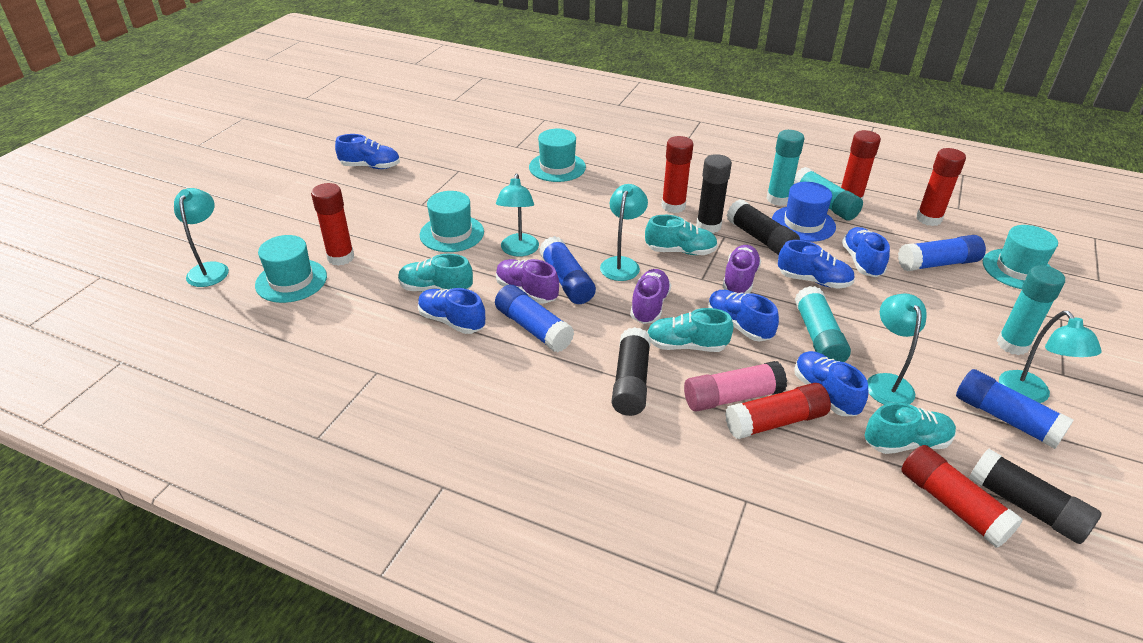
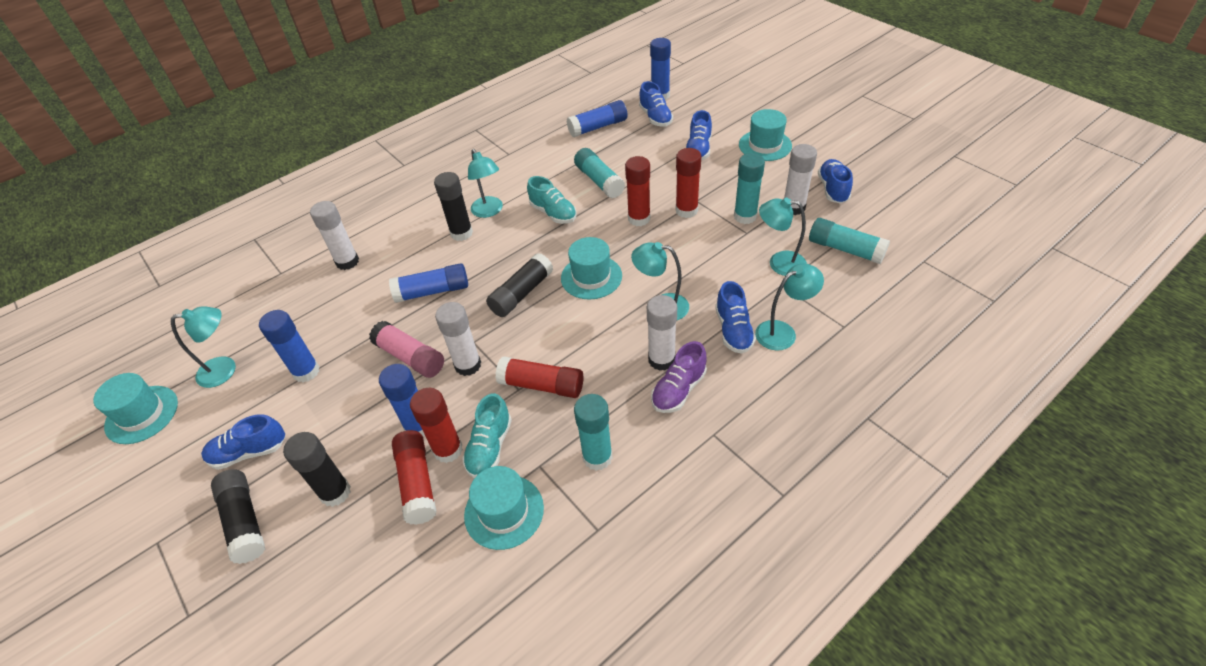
blue glue stick: [495,285,574,353] [539,236,596,304] [898,235,986,271] [956,369,1074,449] = 4 -> [259,310,320,382] [379,364,425,436] [389,263,468,303] [566,100,628,137] [650,38,671,100] = 5
blue hat: [772,182,836,242] = 1 -> none = 0
blue shoe: [335,134,400,169] [418,288,485,334] [708,290,779,342] [778,240,855,289] [794,351,868,416] [842,227,890,277] = 6 -> [201,414,285,470] [639,81,673,127] [686,110,712,160] [715,281,756,354] [818,159,853,203] = 5
purple shoe: [496,259,559,304] [630,269,671,324] [722,245,761,294] = 3 -> [651,341,707,413] = 1
red glue stick: [311,183,354,266] [661,136,693,213] [725,383,831,439] [841,130,881,200] [901,445,1023,548] [916,148,966,226] = 6 -> [392,430,437,525] [410,388,463,463] [495,357,584,398] [625,156,650,226] [676,148,701,218] = 5
turquoise shoe: [398,254,473,291] [645,215,718,255] [647,308,733,352] [865,403,956,454] = 4 -> [462,393,512,478] [527,176,577,224] = 2
white glue stick: none = 0 -> [310,201,359,270] [435,302,481,376] [647,295,677,371] [784,144,817,215] = 4

